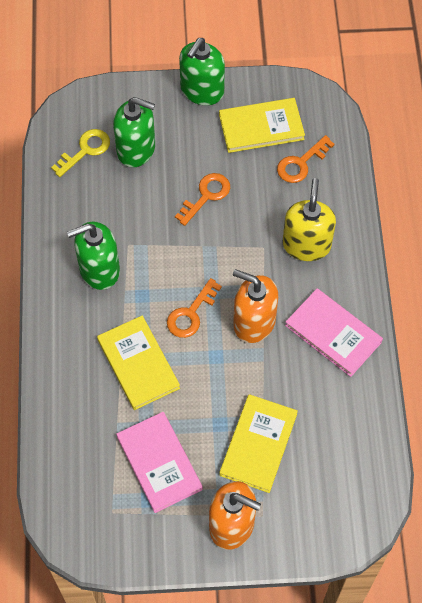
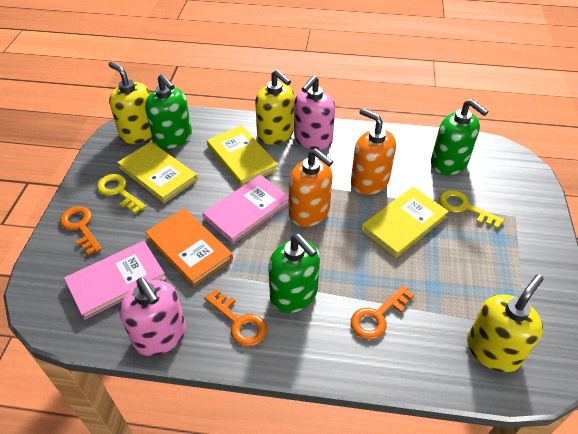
orange book: none = 0 -> [145,208,233,287] = 1
pink soap dispenser: none = 0 -> [119,278,186,356] [294,76,335,150] = 2
yellow key: [51,129,110,177] = 1 -> [97,174,146,214] [439,190,504,229] = 2
yellow soap dispenser: [283,178,336,261] = 1 -> [108,62,152,144] [255,70,294,145] [467,274,544,372] = 3

